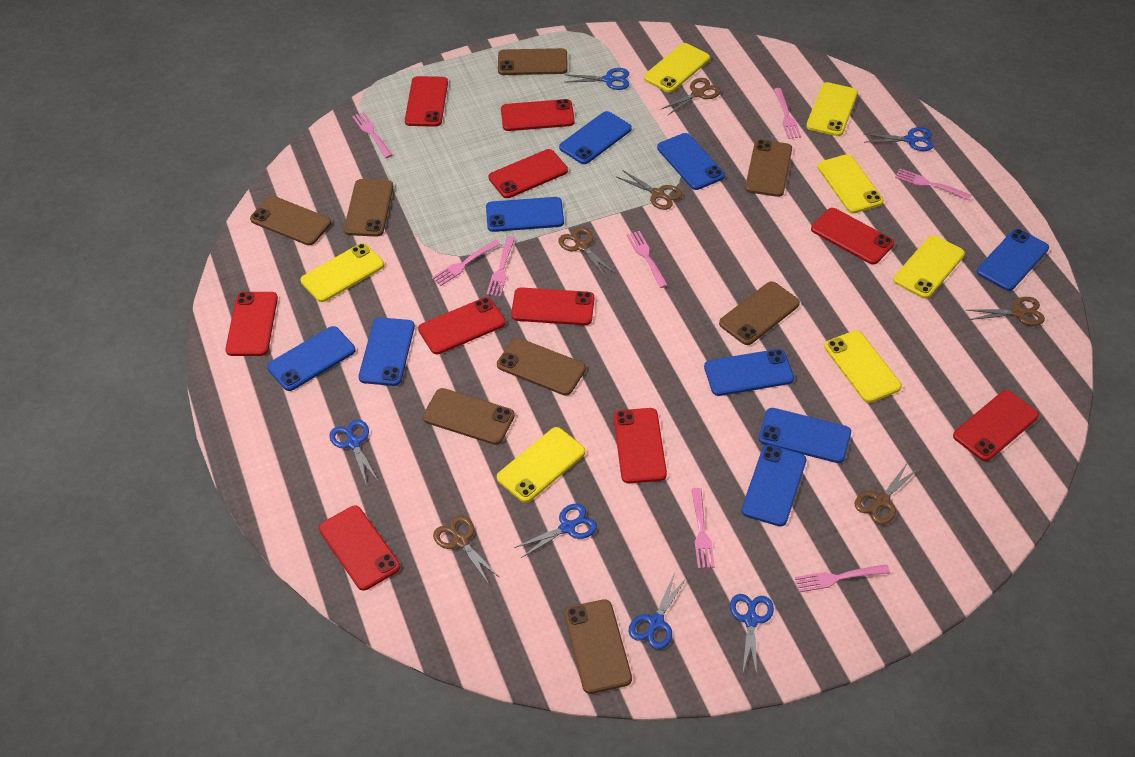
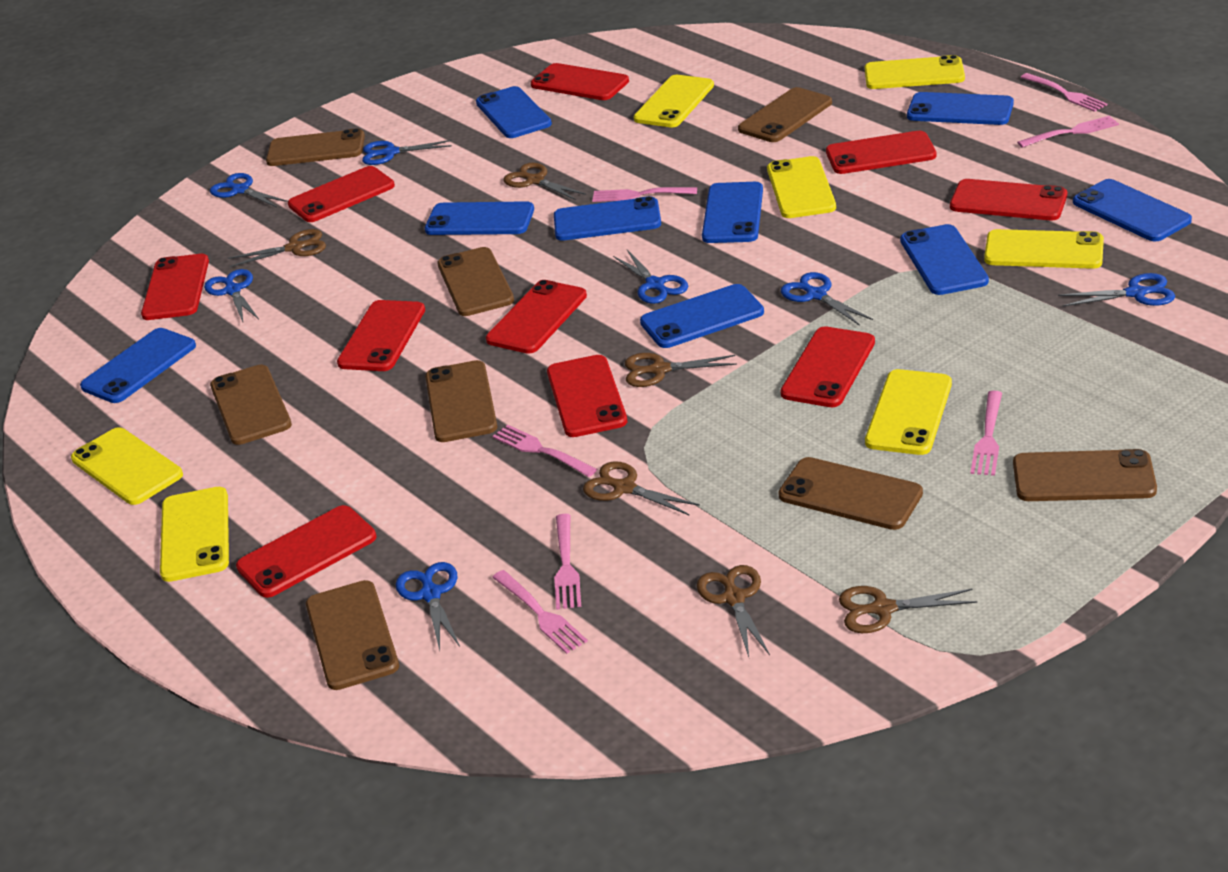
blue scissors: [329,420,379,486] [514,503,597,558] [564,68,629,90] [629,573,687,649] [730,594,774,675] [864,127,934,151] = 6 -> [204,269,259,322] [210,173,288,207] [362,140,452,165] [396,562,460,651] [613,250,688,304] [781,272,873,326] [1058,273,1175,307] = 7
pink fork: [352,112,392,158] [432,240,501,286] [486,236,515,297] [627,231,668,288] [691,488,715,569] [774,88,801,139] [795,564,890,592] [895,169,971,200] = 8 -> [492,570,588,654] [493,425,597,477] [554,514,581,610] [592,187,697,202] [970,391,1002,476] [1017,116,1119,148] [1021,73,1107,112] = 7

